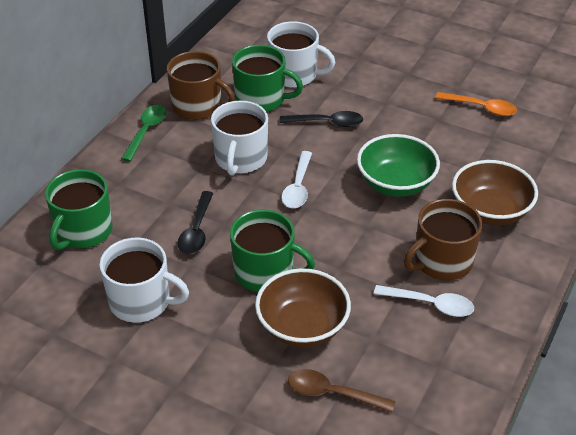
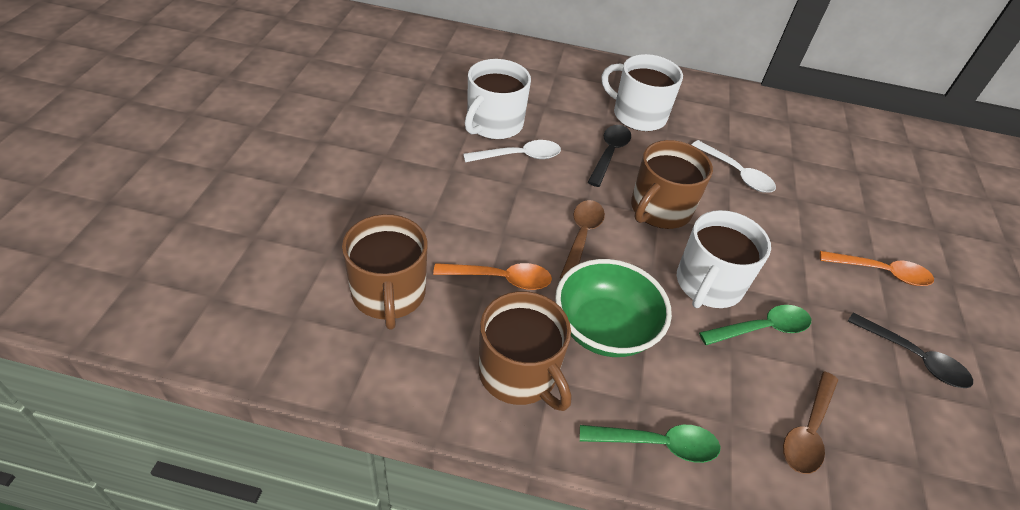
brown bowl: [255,268,351,347] [452,160,538,225] = 2 -> none = 0
brown mug: [167,51,235,120] [404,199,482,280] = 2 -> [342,214,428,330] [478,291,571,411] [631,140,713,229] = 3
brown spoon: [288,369,395,412] = 1 -> [560,200,605,279] [783,371,838,474] = 2
green mug: [45,169,113,250] [230,210,315,292] [232,45,303,112] = 3 -> none = 0
green spoon: [121,105,167,162] = 1 -> [580,425,721,463] [699,305,811,345] = 2
orange spoon: [435,92,517,116] = 1 -> [433,263,552,290] [820,251,934,286] = 2

